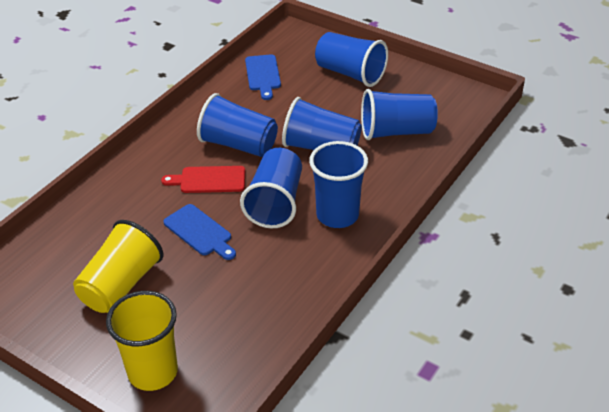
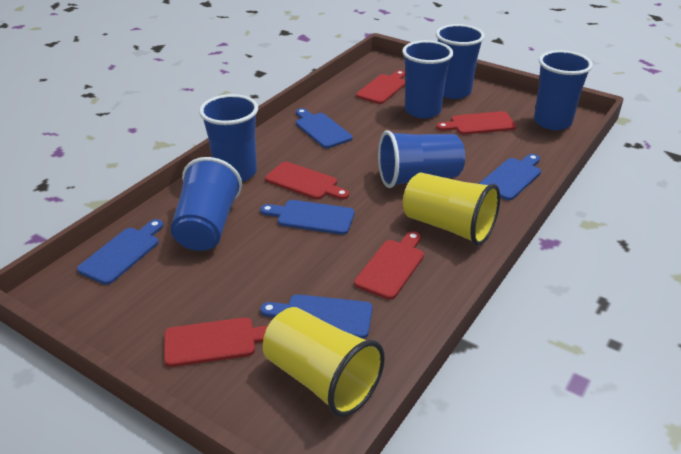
blue cutting board: [163,204,236,260] [245,54,281,100] = 2 -> [77,219,163,285] [260,200,355,235] [260,294,372,339] [296,108,353,148] [479,154,541,200] = 5
red cutting board: [161,166,245,193] = 1 -> [164,317,268,367] [265,162,349,200] [354,231,424,300] [356,70,405,104] [436,111,516,135] = 5

